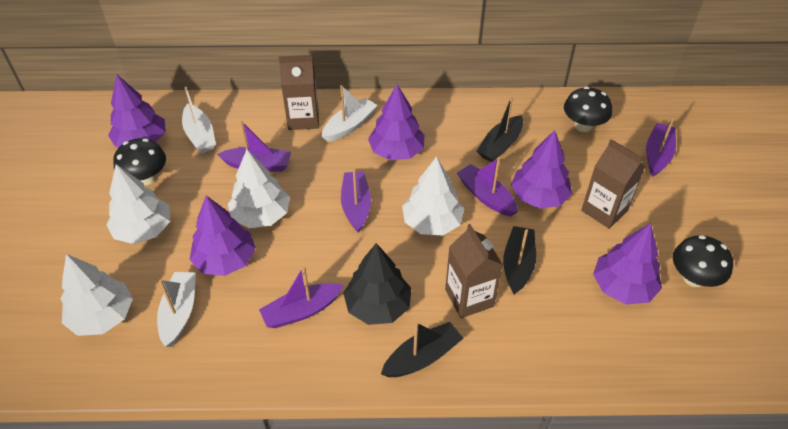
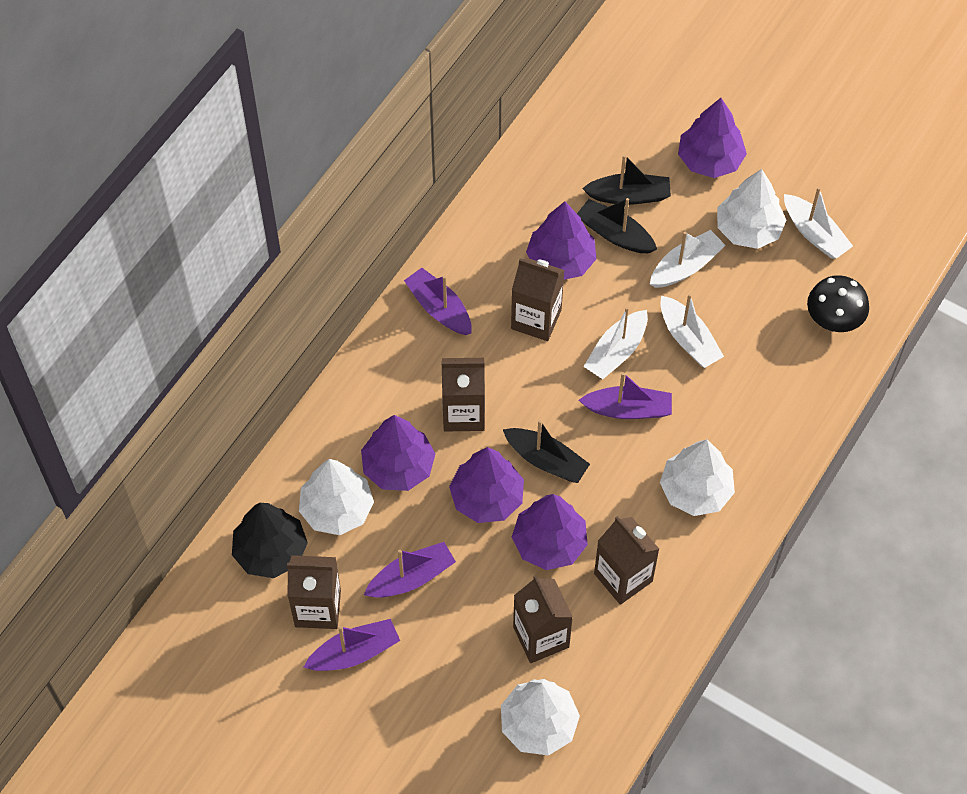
black mushroom: [113,138,166,185] [564,86,612,132] [673,235,733,287] = 3 -> [807,275,869,332] = 1
brown carton: [279,55,319,130] [445,224,503,318] [581,139,645,229] = 3 -> [287,555,341,629] [442,358,485,431] [511,258,565,341] [513,575,573,663] [594,516,659,605] = 5
purple boat: [217,121,291,172] [259,266,344,328] [341,169,371,233] [457,157,518,217] [646,116,676,177] = 5 -> [304,619,400,671] [364,542,456,598] [404,268,472,335] [579,372,672,419] = 4
white boat: [157,272,196,347] [182,87,216,153] [322,85,378,142] = 3 -> [583,307,648,379] [650,230,726,288] [660,294,724,368] [784,187,853,259] = 4

